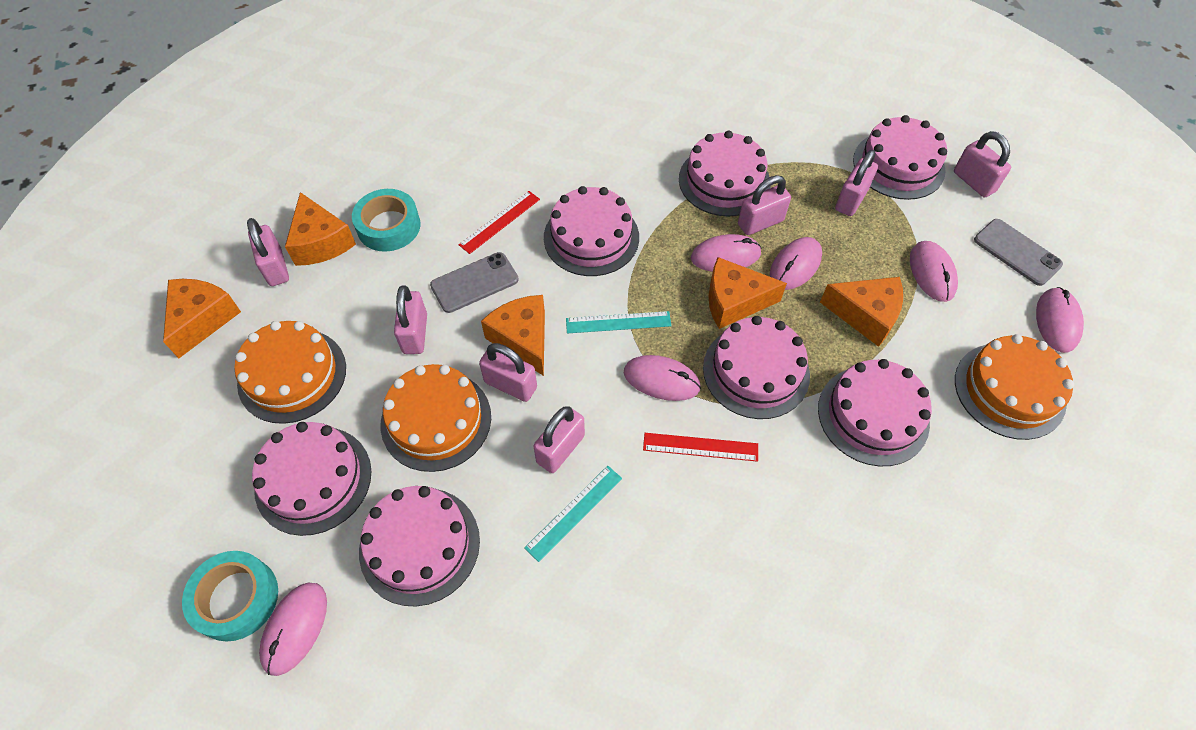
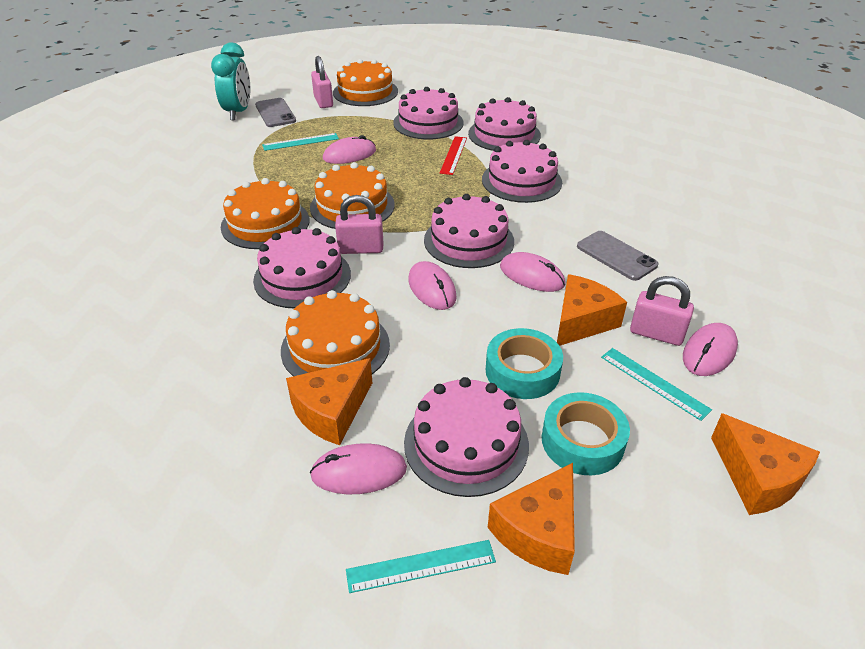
orange cake: [234,321,346,424] [381,364,491,472] [955,334,1074,440] = 3 -> [221,178,309,249] [281,290,390,376] [310,162,395,229] [333,59,398,106] = 4
orange cheese: [163,279,241,358] [285,192,356,266] [481,295,545,376] [708,257,787,329] [820,277,903,347] = 5 -> [286,358,372,445] [488,463,575,575] [557,274,627,346] [711,413,820,515] = 4
pink cake: [252,422,371,536] [359,486,480,606] [544,186,639,276] [679,131,771,216] [703,316,810,419] [818,359,932,466] [853,115,947,200] = 7 -> [253,227,351,308] [393,87,464,139] [404,377,529,497] [424,194,514,268] [468,97,541,151] [482,140,562,203] = 6
pink mouse: [259,583,327,676] [624,355,701,401] [691,234,762,272] [770,237,822,290] [910,241,958,302] [1036,287,1084,353] = 6 -> [310,443,407,494] [323,135,376,164] [408,261,457,310] [500,252,565,292] [683,323,738,376] = 5
pink padlock: [247,218,289,286] [394,285,427,354] [479,343,537,402] [533,406,585,473] [738,175,791,235] [835,150,878,216] [954,131,1011,198] = 7 -> [311,56,333,108] [335,195,383,254] [630,276,694,346] = 3
red ruler: [458,191,540,254] [643,433,758,462] = 2 -> [440,136,467,175] = 1
turquoise clock: none = 0 -> [211,42,250,120] = 1
turquoise ruler: [524,466,622,562] [566,311,671,333] = 2 -> [262,133,339,151] [346,540,496,593] [601,348,712,421] = 3

